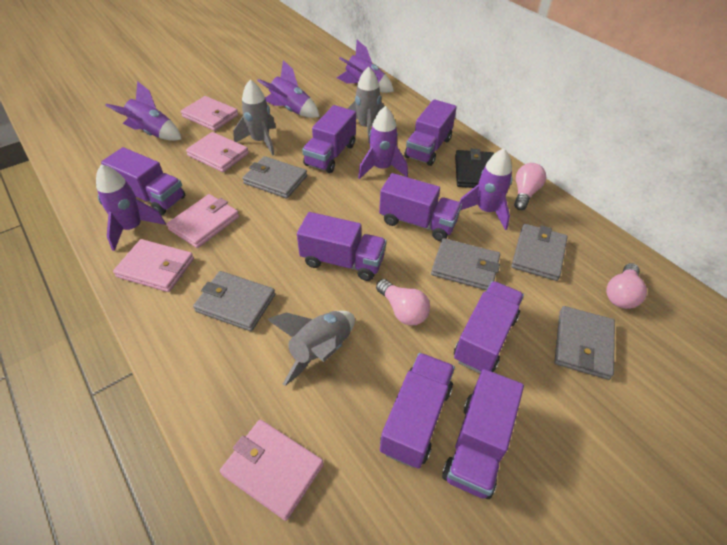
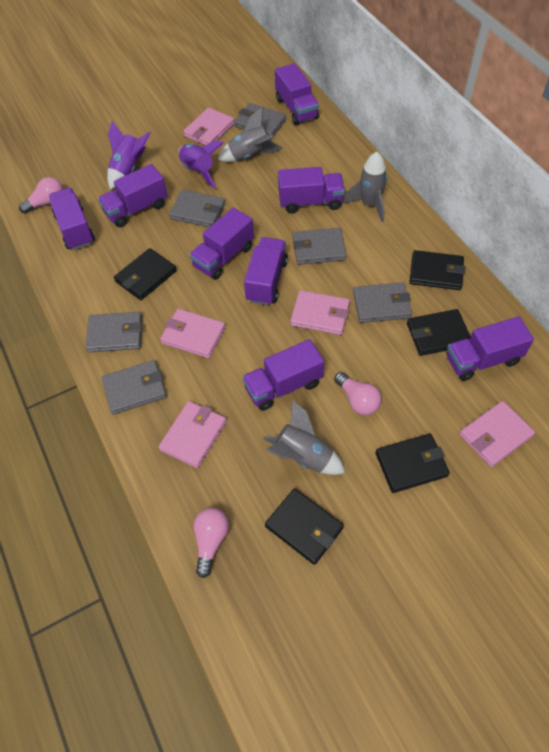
black wallet: [455,149,494,188] = 1 -> [114,248,177,300] [265,488,344,565] [375,433,450,493] [407,309,471,356] [410,250,465,290] = 5
grey wallet: [193,271,275,331] [242,156,307,199] [431,238,500,290] [511,224,568,281] [554,306,615,380] = 5 -> [86,312,142,352] [102,360,167,415] [169,190,225,227] [234,103,286,139] [293,228,347,265] [353,282,412,323] = 6
purple rocket: [96,164,166,251] [105,81,182,141] [257,60,320,118] [337,40,394,93] [358,106,408,179] [460,148,512,230] = 6 -> [107,121,151,190] [178,140,224,189] = 2

